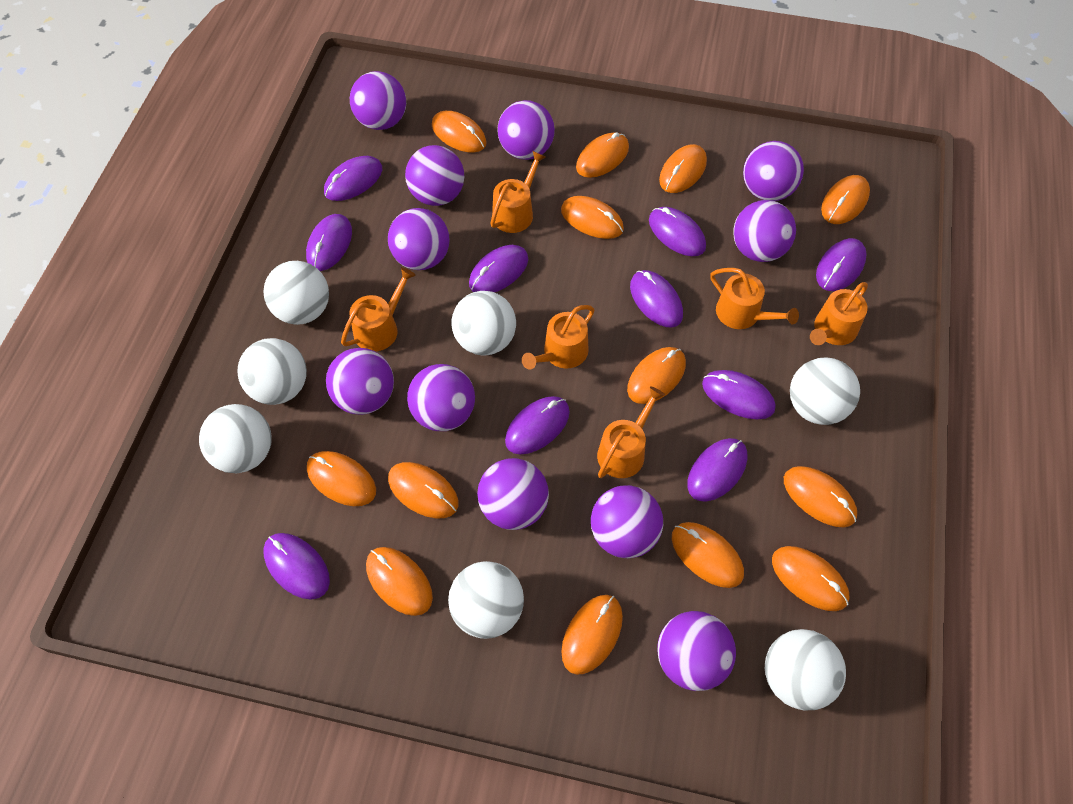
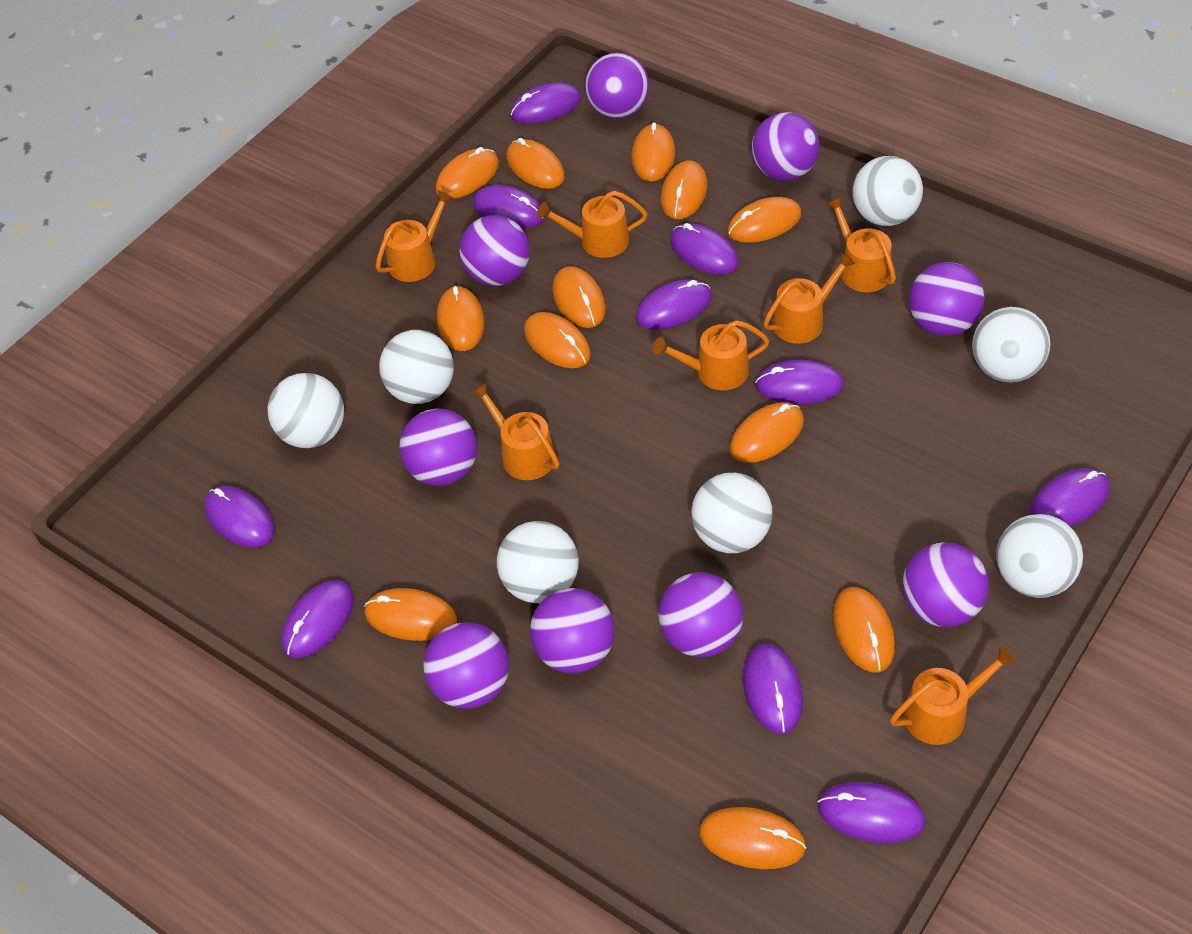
orange mouse: [307,451,376,506] [366,547,433,616] [388,462,458,519] [432,111,487,153] [561,196,624,239] [561,595,623,675] [576,132,629,178] [627,347,686,404] [659,144,707,193] [672,522,744,588] [772,546,850,611] [784,466,857,527] [821,175,870,224] = 13 -> [364,588,457,641] [436,147,499,199] [437,286,485,351] [506,138,565,189] [524,312,591,368] [552,266,606,328] [632,122,675,182] [661,160,707,219] [699,807,807,869] [727,197,802,243] [730,402,804,463] [833,587,895,673] = 12
orange watering can: [341,267,416,351] [490,151,546,233] [522,305,594,370] [597,386,665,478] [710,268,799,329] [810,282,868,345] = 6 -> [376,190,453,282] [471,383,559,480] [537,191,647,258] [653,320,769,390] [763,253,856,344] [826,197,896,292] [890,646,1016,745] = 7
purple ball: [326,348,394,415] [350,71,406,130] [388,208,450,270] [405,145,464,206] [407,364,475,431] [477,458,549,530] [497,100,555,160] [591,485,663,558] [657,611,736,691] [733,200,796,262] [743,141,804,201] = 11 -> [399,409,477,486] [423,622,509,709] [459,215,530,286] [530,588,615,673] [585,52,649,119] [658,572,743,657] [752,112,819,181] [902,543,989,627] [909,262,984,336] = 9

